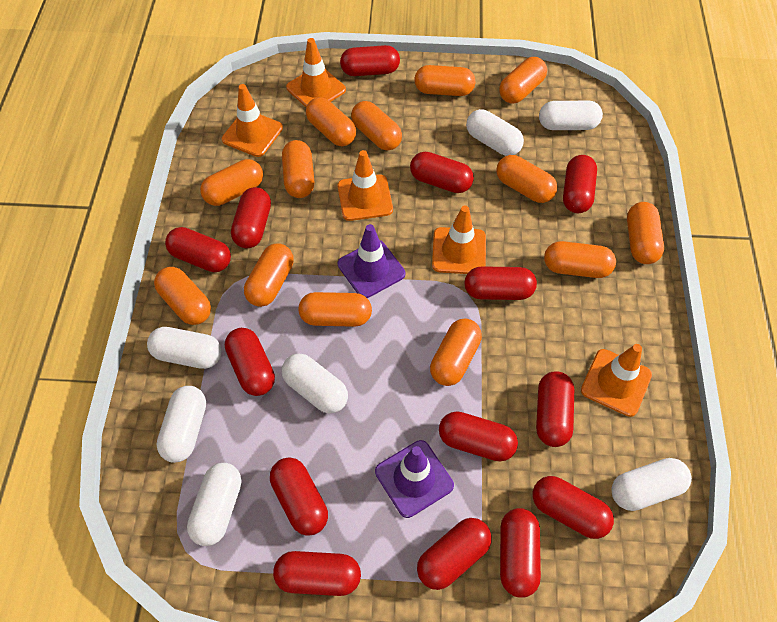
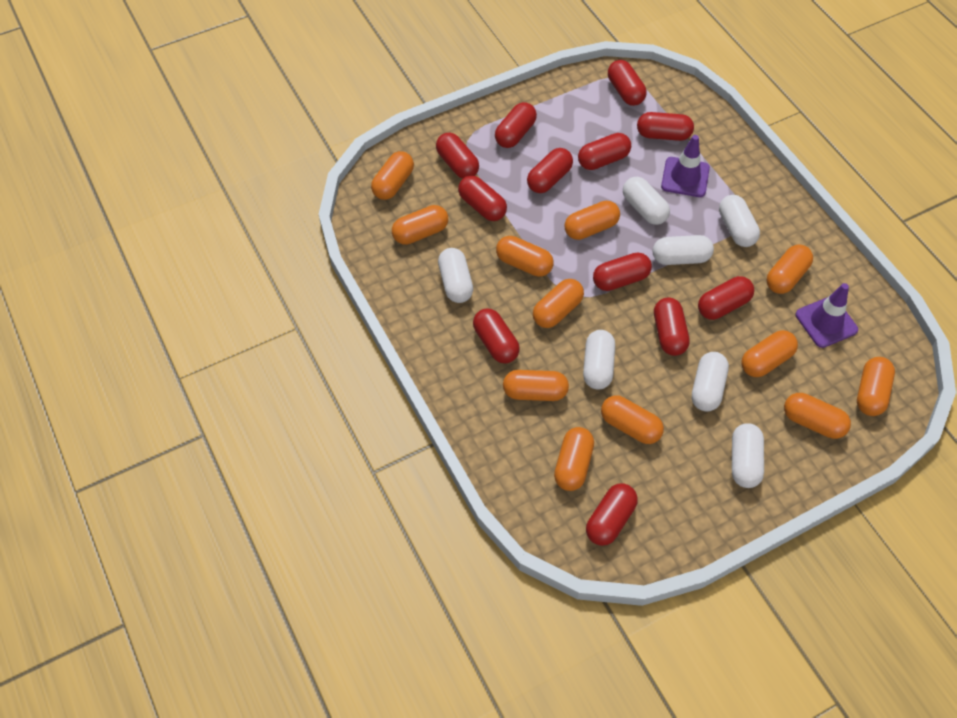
orange capsule: [154,267,211,325] [200,159,263,206] [244,243,294,307] [282,140,314,198] [298,292,372,327] [306,97,356,146] [351,101,402,151] [414,65,475,96] [430,318,482,386] [496,155,557,203] [499,57,547,104] [544,241,616,278] [627,202,664,264] = 13 -> [371,151,414,200] [392,205,448,245] [496,236,554,277] [503,370,569,401] [533,279,584,328] [554,427,594,491] [565,201,620,240] [601,395,664,444] [741,330,798,377] [767,244,813,294] [784,393,851,439] [857,357,895,416] = 12
orange traffic cone: [222,84,283,157] [286,38,346,107] [338,150,393,221] [432,206,486,274] [581,344,652,417] = 5 -> none = 0
red capsule: [165,227,231,272] [225,328,275,396] [231,187,271,248] [270,457,328,536] [273,551,361,596] [340,45,400,76] [410,152,474,193] [417,518,492,590] [439,411,518,461] [464,266,537,300] [500,508,541,598] [533,476,614,539] [536,371,574,447] [563,155,597,213] = 14 -> [436,133,479,178] [458,175,507,221] [473,309,520,363] [495,102,537,148] [527,148,573,193] [578,133,631,170] [586,483,638,546] [593,252,652,291] [608,60,646,106] [637,112,694,141] [654,297,690,356] [698,276,754,320] = 12

